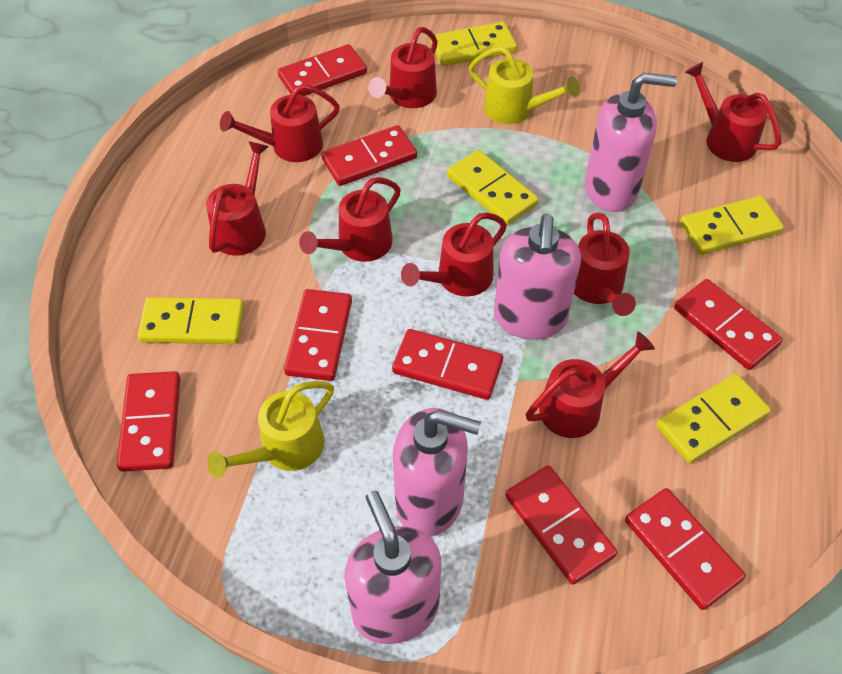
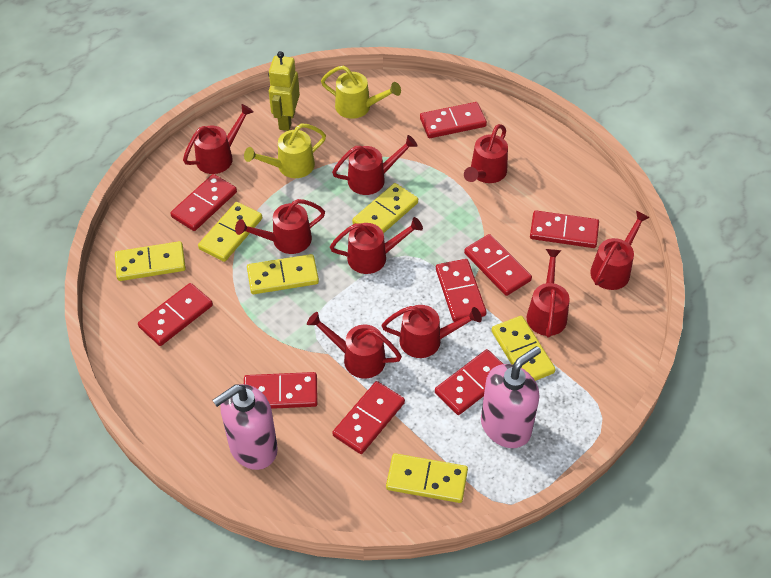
pink soap dispenser: [344,491,441,644] [393,408,481,537] [494,214,581,340] [585,73,677,212] = 4 -> [212,384,278,470] [481,346,541,448] = 2
red domino: [117,371,180,472] [278,44,367,96] [284,289,352,381] [321,125,417,186] [392,329,503,400] [505,465,617,585] [625,488,746,610] [674,279,783,370] = 8 -> [138,283,213,346] [170,174,237,231] [244,372,318,409] [332,381,405,454] [420,102,487,138] [435,349,503,415] [436,259,486,322] [464,234,532,296] [530,210,599,248] = 9
red watering can: [206,141,269,256] [220,84,340,162] [299,177,401,262] [368,27,438,108] [401,212,507,297] [526,331,655,438] [574,213,636,316] [685,62,781,162] = 8 -> [183,104,254,174] [235,199,325,254] [307,312,402,378] [330,217,423,274] [332,135,417,195] [382,305,482,358] [464,124,508,183] [527,249,570,338] [590,211,650,290] = 9
yellow domino: [138,297,244,344] [431,22,517,66] [447,150,539,225] [656,373,771,464] [680,196,784,255] = 5 -> [115,241,186,281] [198,202,262,262] [247,254,319,294] [352,183,418,233] [386,453,468,503] [491,316,556,381] = 6
yellow robot: none = 0 -> [268,51,300,131] = 1

